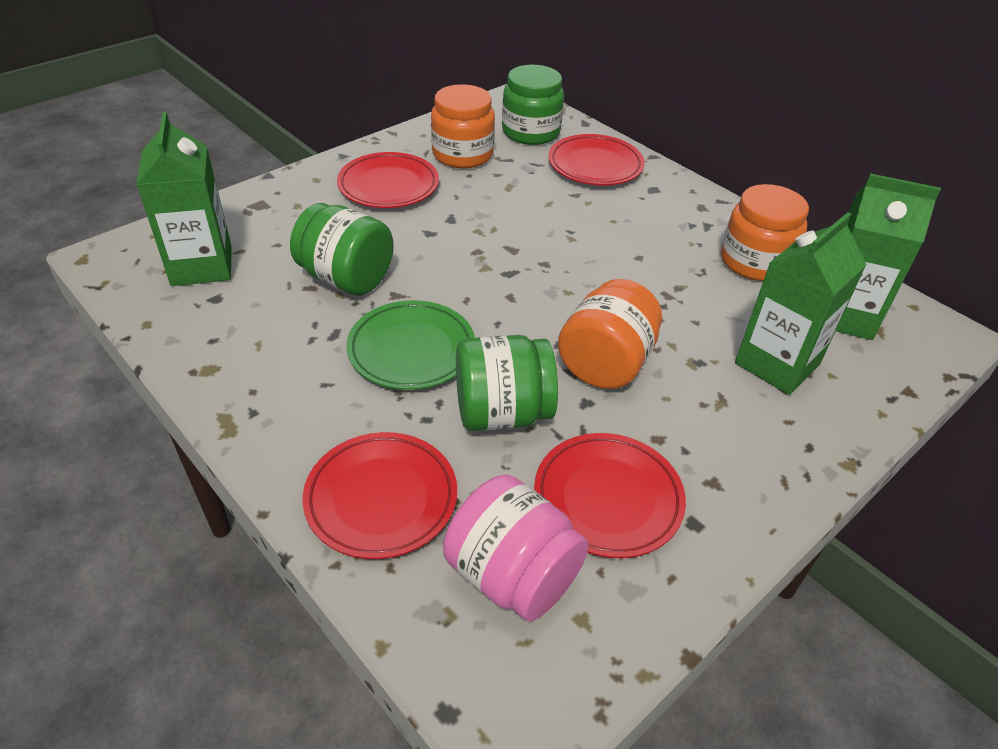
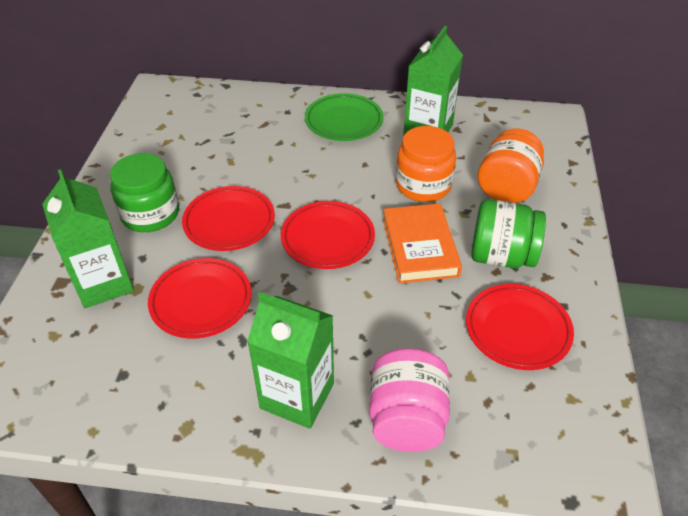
green jar: [290,203,394,296] [456,335,558,431] [502,65,564,145] = 3 -> [110,153,179,232] [471,199,546,268] = 2
orange book: none = 0 -> [383,203,462,284] = 1
orange jar: [431,84,495,168] [558,279,662,389] [721,184,809,281] = 3 -> [396,126,456,202] [478,129,544,203] = 2

